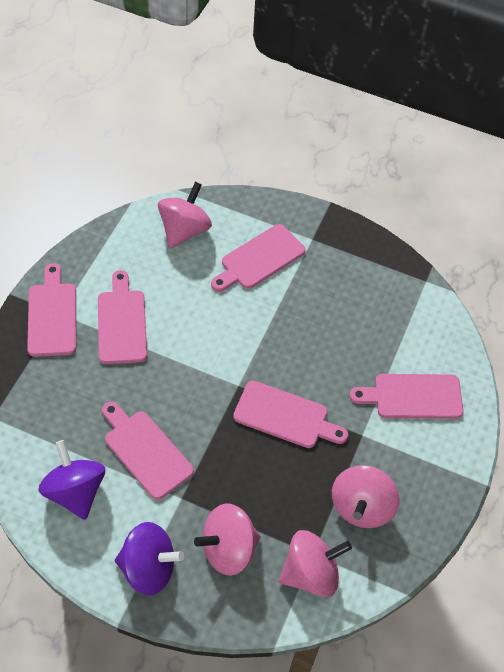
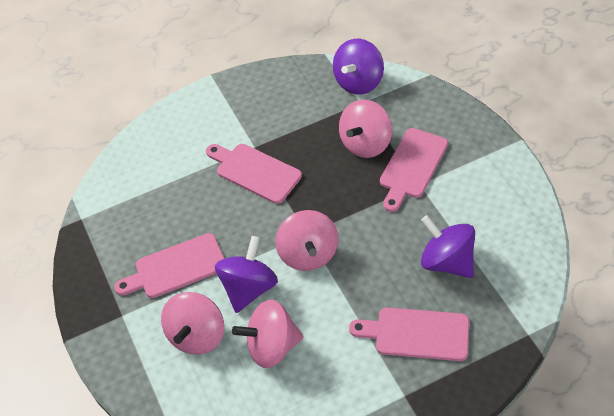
pink cutting board: [27,263,76,357] [98,270,147,364] [102,402,194,500] [211,224,306,292] [233,381,348,448] [349,374,463,419] = 6 -> [114,233,225,298] [206,144,302,204] [349,307,469,361] [380,128,448,212] = 4
purple spinning top: [38,440,105,520] [115,522,184,595] = 2 -> [215,236,278,313] [333,39,384,94] [421,215,475,278] = 3

